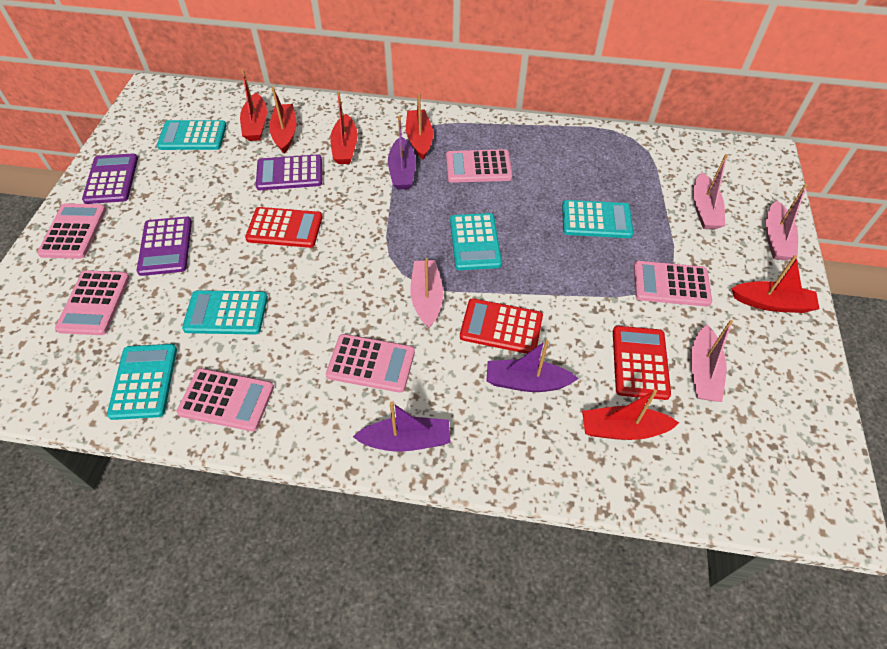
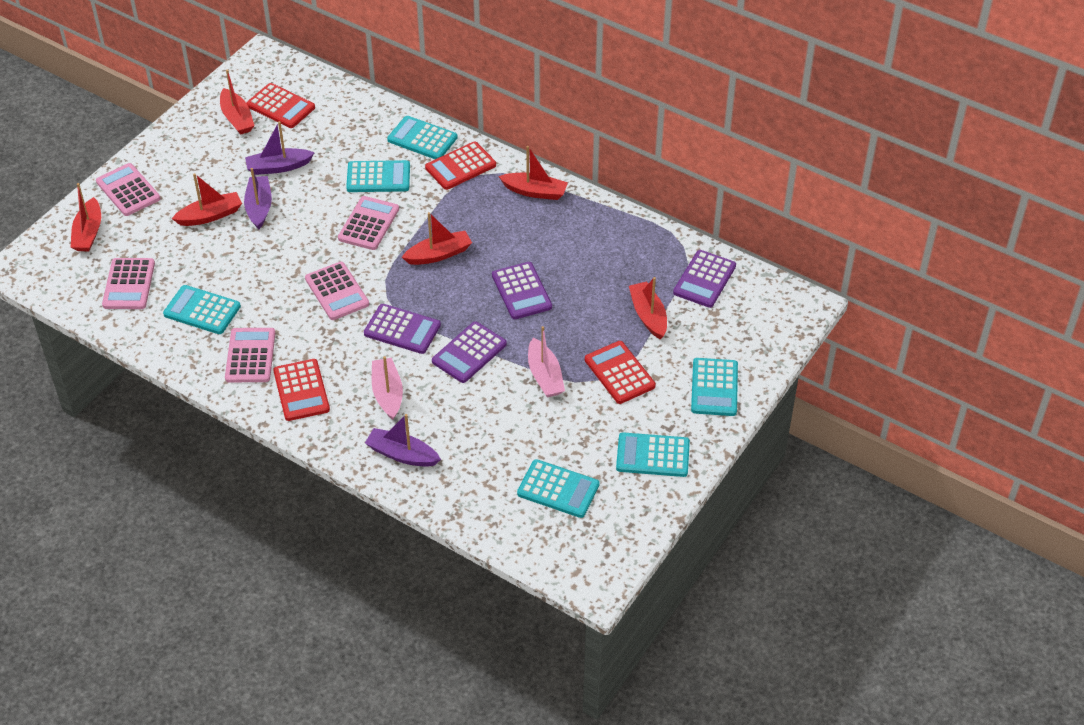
pink boat: [410,258,443,328] [690,320,733,402] [693,154,728,229] [766,184,807,261] = 4 -> [372,356,403,420] [528,326,565,397] = 2
pink calculator: [37,203,106,259] [55,270,130,335] [176,368,274,431] [326,334,415,393] [446,149,512,183] [634,261,712,307] = 6 -> [96,163,161,216] [102,258,155,309] [225,328,275,382] [305,262,369,320] [338,196,399,250] = 5
purple calculator: [82,153,138,204] [137,217,192,276] [256,154,322,190] = 3 -> [364,304,441,354] [432,321,507,383] [492,262,552,319] [673,250,736,308] = 4
red calculator: [245,207,323,248] [460,298,543,354] [613,326,671,400] = 3 -> [246,83,315,128] [273,359,330,421] [425,142,496,190] [585,341,656,404] = 4
turquoise calculator: [107,344,177,420] [157,120,227,150] [182,290,268,335] [450,213,502,270] [562,200,634,238] = 5 -> [163,285,241,334] [346,160,410,192] [387,116,458,159] [517,459,600,518] [616,432,690,477] [691,358,738,416] = 6

